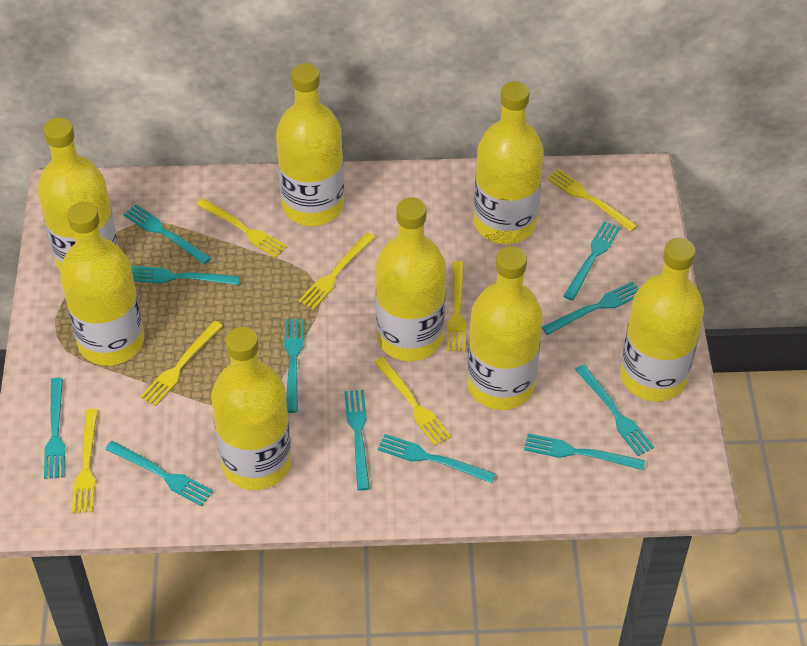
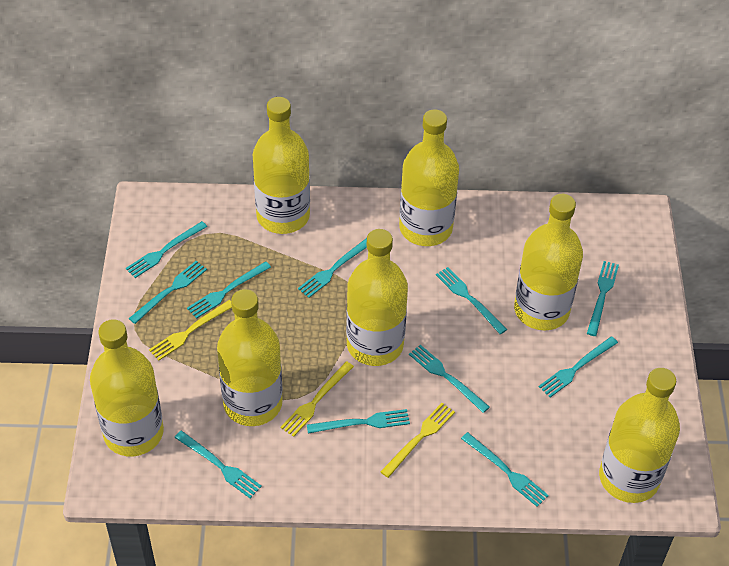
yellow bottle: [38,118,119,271] [60,202,144,366] [211,327,292,490] [276,63,344,226] [376,198,446,361] [467,246,543,410] [474,81,544,244] [620,238,704,401] = 8 -> [90,319,164,456] [217,289,283,426] [253,97,310,234] [346,229,408,366] [399,109,459,246] [514,194,583,330] [599,368,680,503] = 7
yellow fork: [72,409,98,513] [140,321,223,406] [196,198,287,258] [299,232,375,310] [374,357,451,446] [447,261,466,352] [547,169,637,232] = 7 -> [149,300,232,360] [281,361,354,437] [380,403,455,478] = 3

